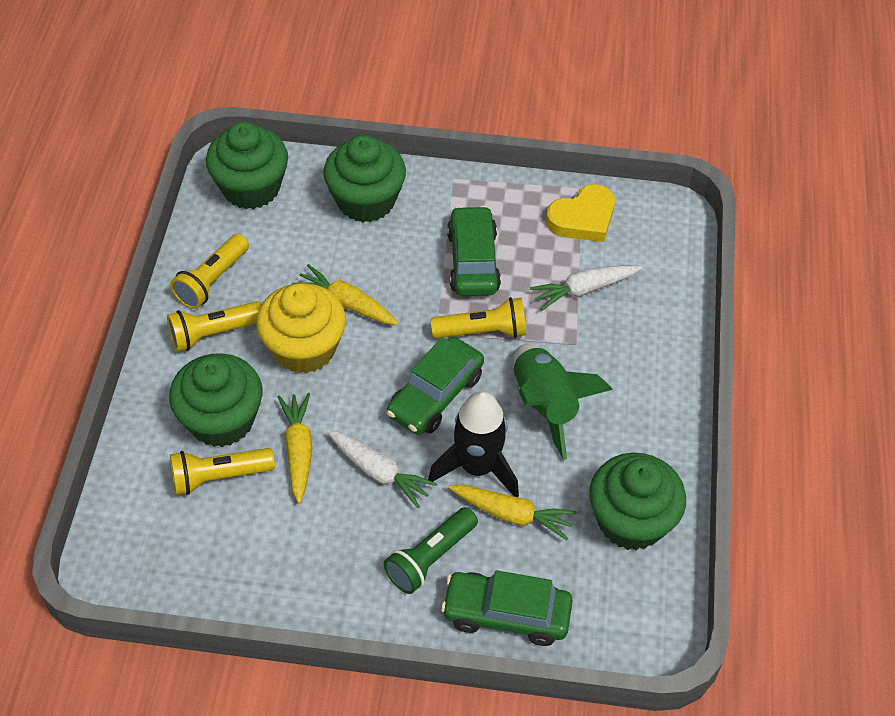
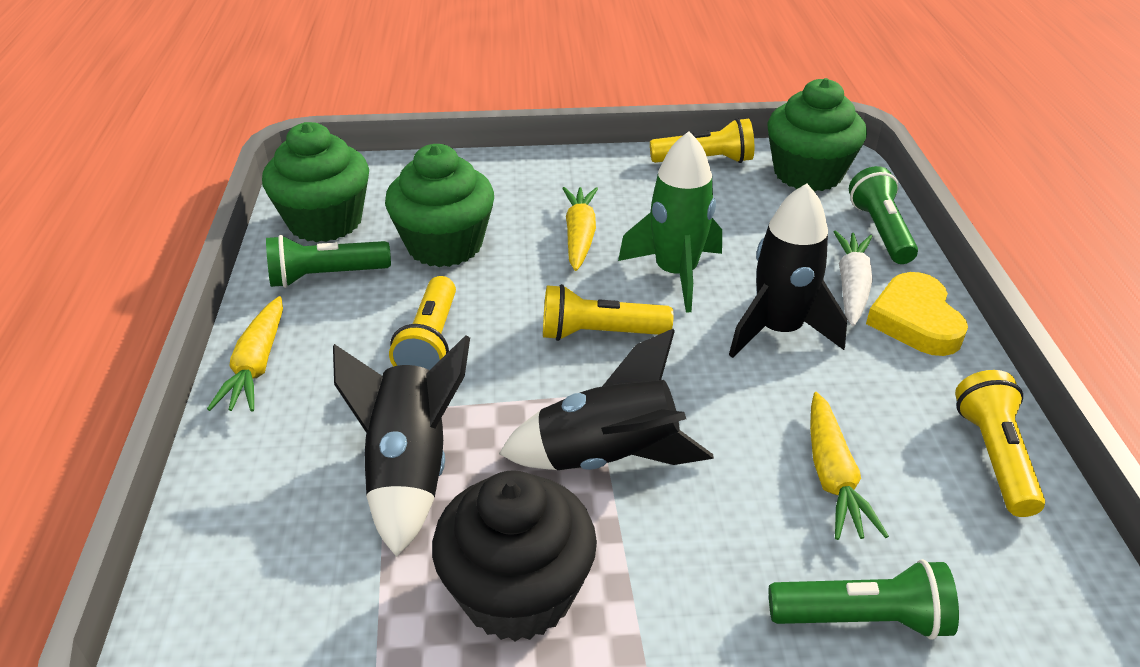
black cupcake: none = 0 -> [432,470,597,641] = 1
black rocket: [428,391,519,497] = 1 -> [333,335,470,557] [499,329,714,470] [729,183,847,358] = 3
green car: [386,337,484,435] [441,570,573,646] [447,206,501,296] = 3 -> none = 0
green cupcake: [169,353,262,447] [206,122,288,209] [323,135,406,222] [589,453,686,550] = 4 -> [262,122,369,242] [385,144,494,267] [767,78,867,192] = 3
green flashlight: [384,507,478,594] = 1 -> [266,235,391,288] [769,559,959,640] [849,166,918,264] = 3
white carrot: [326,429,437,508] [530,265,642,310] = 2 -> [834,231,873,326] = 1
yellow cupcake: [257,283,346,373] = 1 -> none = 0

